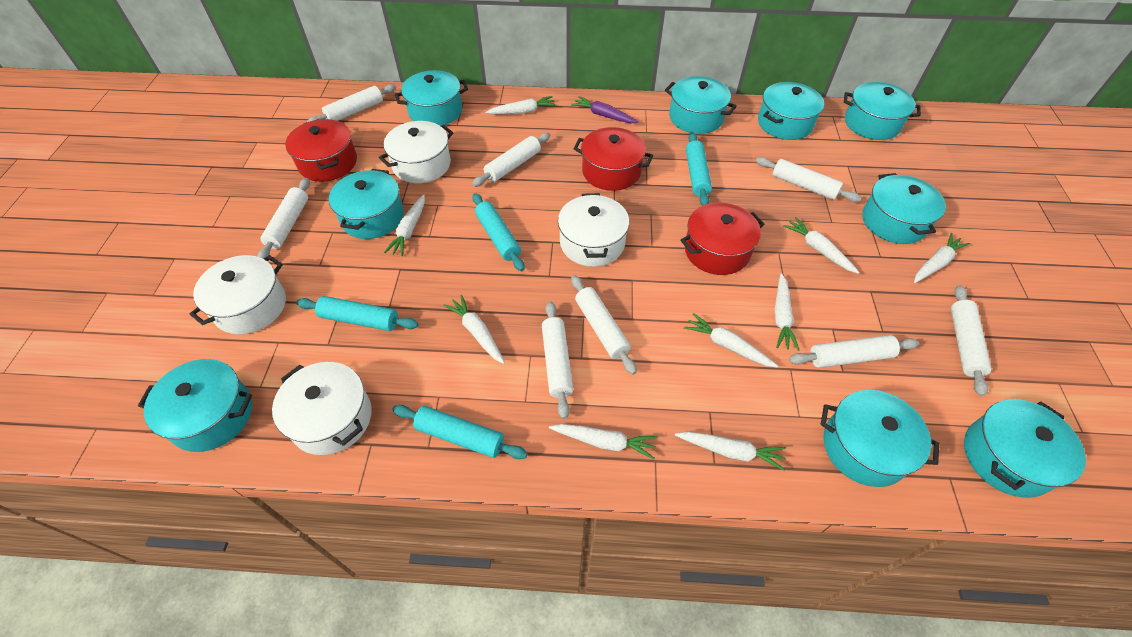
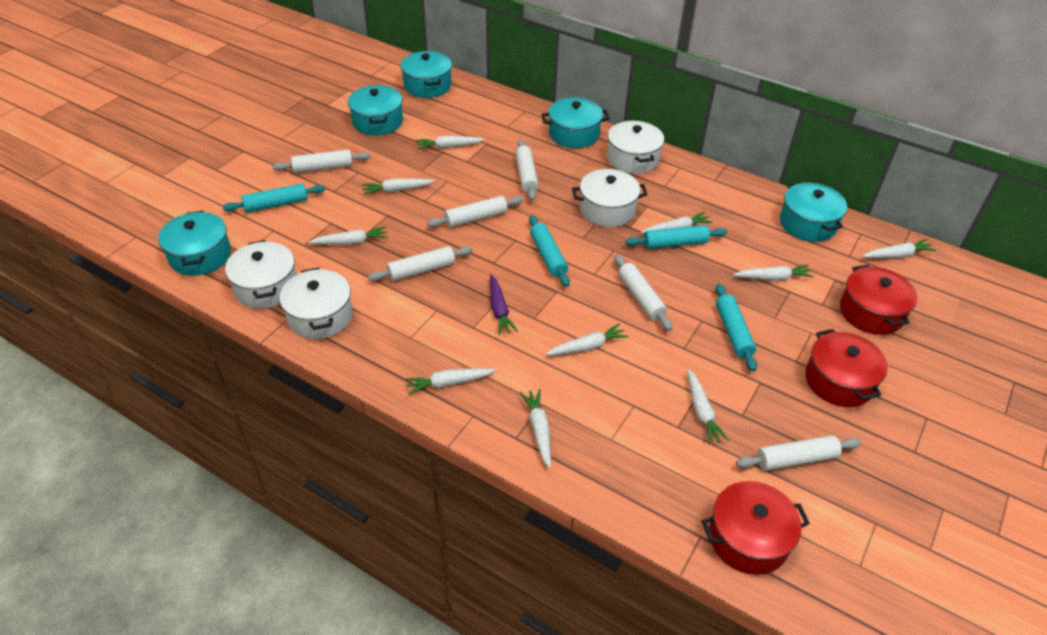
turquoise pot: [138,359,252,452] [329,169,404,239] [395,70,468,126] [665,76,737,134] [758,82,824,140] [820,390,939,487] [844,82,921,140] [862,173,946,244] [964,399,1086,498] = 9 -> [158,211,231,276] [348,85,403,136] [400,51,452,98] [542,97,610,148] [780,182,847,242] = 5
white carrot: [384,194,425,256] [444,295,505,364] [485,96,556,114] [549,424,657,459] [675,432,786,471] [684,313,778,368] [774,273,799,351] [783,217,859,274] [914,233,970,283] = 9 -> [308,226,388,245] [362,178,435,195] [405,368,496,395] [416,136,485,150] [520,389,551,468] [546,323,629,356] [641,212,713,234] [687,369,729,444] [733,265,814,281] [862,239,936,258] = 10
white rolling pin: [258,178,310,259] [307,84,396,122] [472,133,550,187] [542,301,573,419] [571,275,637,375] [756,157,861,202] [789,335,919,368] [951,285,992,397] = 8 -> [273,149,370,173] [368,246,473,281] [427,196,523,228] [515,140,539,201] [614,255,673,331] [736,435,861,471] = 6

